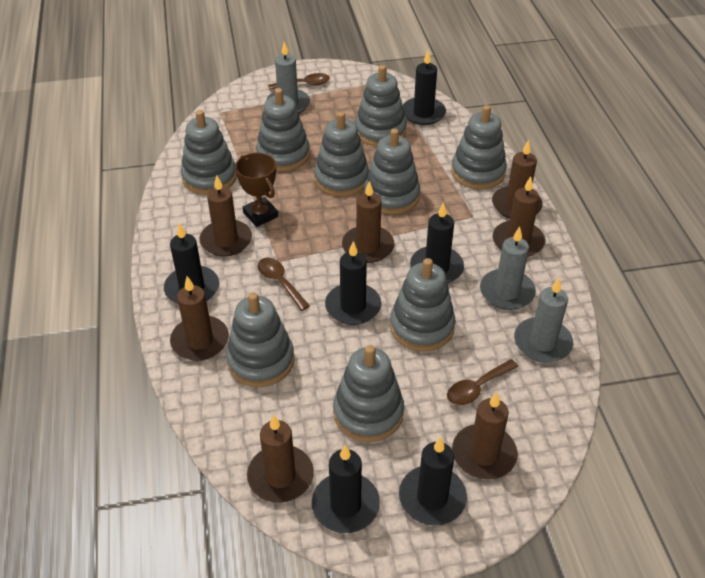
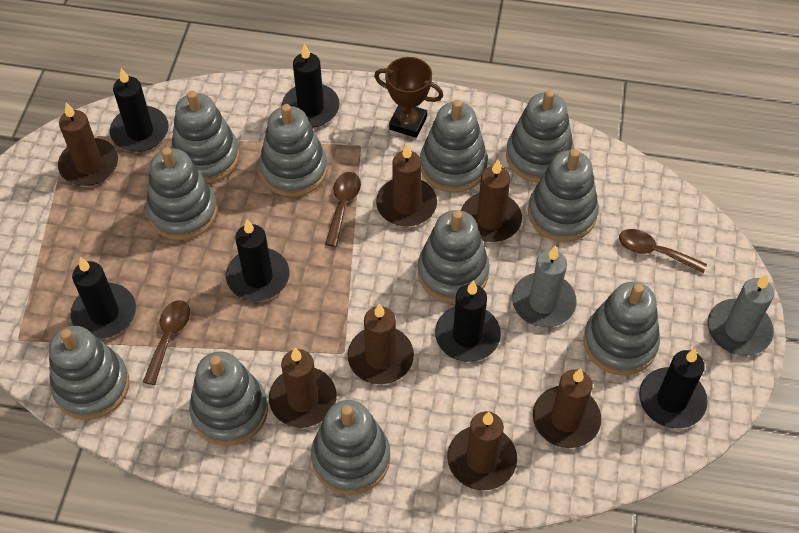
grey candle: [266,42,310,113] [480,226,536,310] [514,278,573,363] = 3 -> [512,245,577,327] [708,274,774,356] = 2
grey stacking toy: [181,110,237,195] [226,292,294,387] [256,88,310,171] [314,112,369,197] [333,345,404,442] [355,65,407,147] [364,129,420,215] [390,258,455,351] [451,105,507,189] = 9 -> [49,326,129,420] [146,147,217,240] [171,91,240,183] [189,351,268,446] [259,104,327,197] [311,400,390,495] [418,210,490,303] [420,100,488,193] [506,90,574,183] [528,149,599,242] [583,282,660,375] = 11

